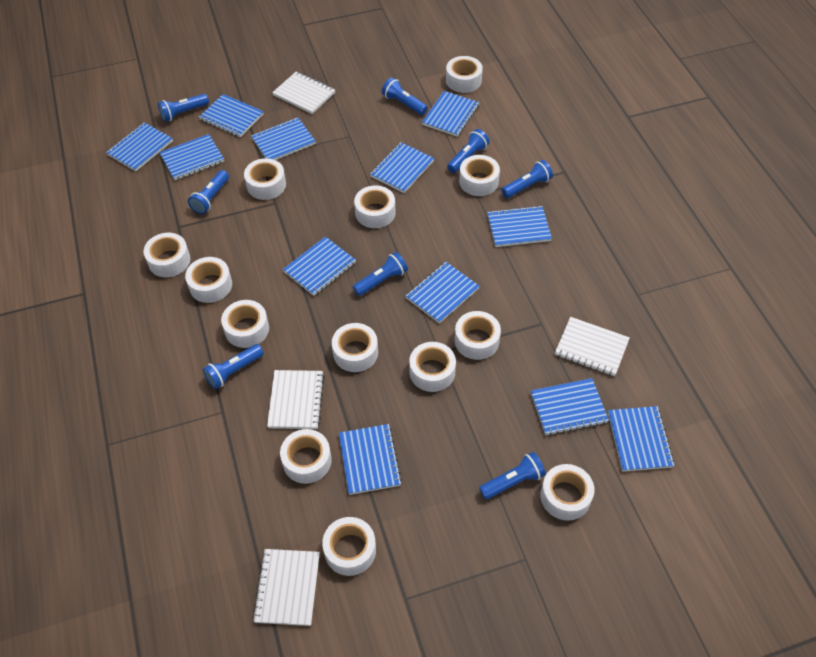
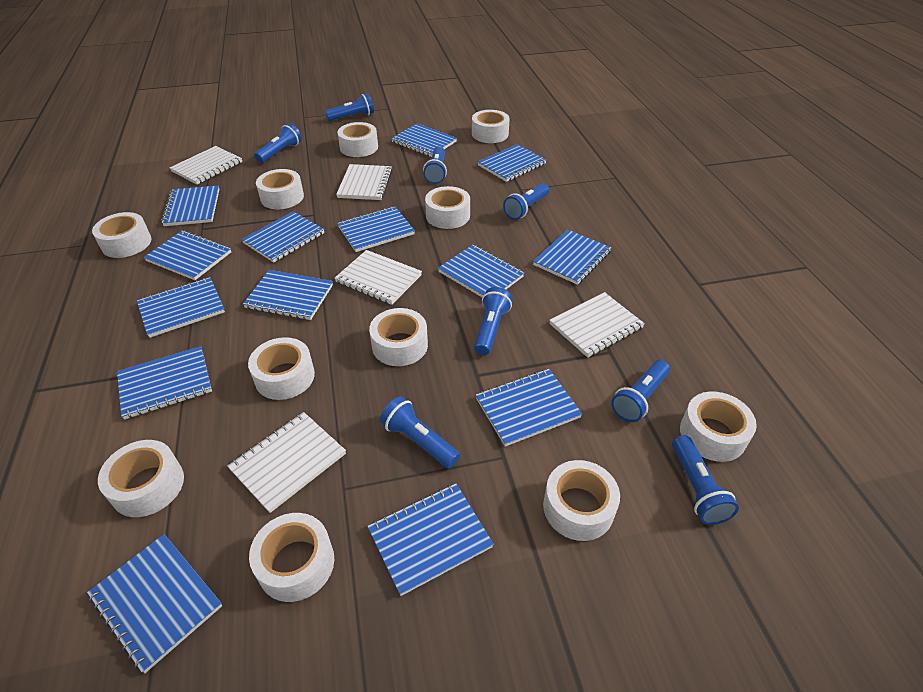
blue notebook: [106,122,173,171] [159,134,224,180] [199,94,264,137] [251,118,316,160] [283,237,356,296] [339,424,402,495] [370,142,434,193] [406,262,480,323] [422,91,479,137] [487,206,552,247] [531,378,609,436] [608,406,675,472] = 12 -> [87,534,222,673] [117,346,212,420] [137,277,225,338] [144,231,231,280] [161,186,219,226] [242,211,324,263] [243,270,333,320] [337,206,415,252] [367,483,494,596] [391,124,457,157] [438,245,524,297] [476,369,582,447] [478,144,547,182] [533,230,611,285] = 14
white notebook: [253,549,320,626] [267,370,325,429] [272,71,335,114] [555,317,630,376] = 4 -> [170,146,242,185] [227,412,346,513] [334,250,422,305] [336,164,392,200] [549,292,645,358] = 5
white tape: [143,233,191,277] [185,257,232,303] [221,300,269,348] [244,158,286,200] [280,429,332,484] [322,517,376,576] [332,323,378,372] [354,186,396,228] [409,342,456,392] [446,56,483,93] [455,311,501,360] [459,155,500,196] [540,464,595,521] = 13 -> [92,212,152,258] [98,440,184,517] [248,337,315,400] [249,513,334,602] [256,169,304,209] [337,122,378,157] [369,308,428,366] [425,186,470,229] [472,110,510,143] [543,460,620,541] [680,392,757,462] = 11

